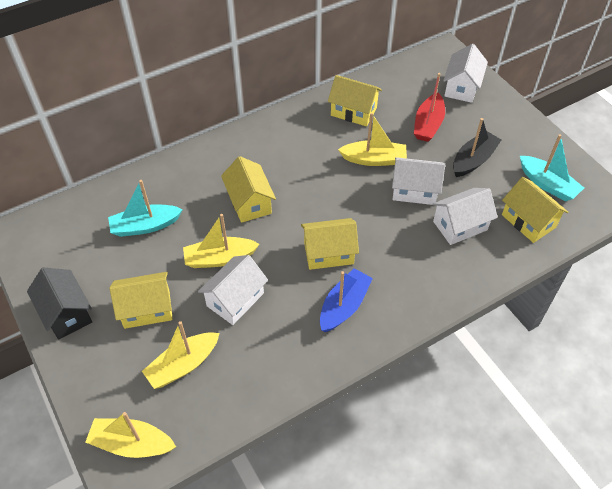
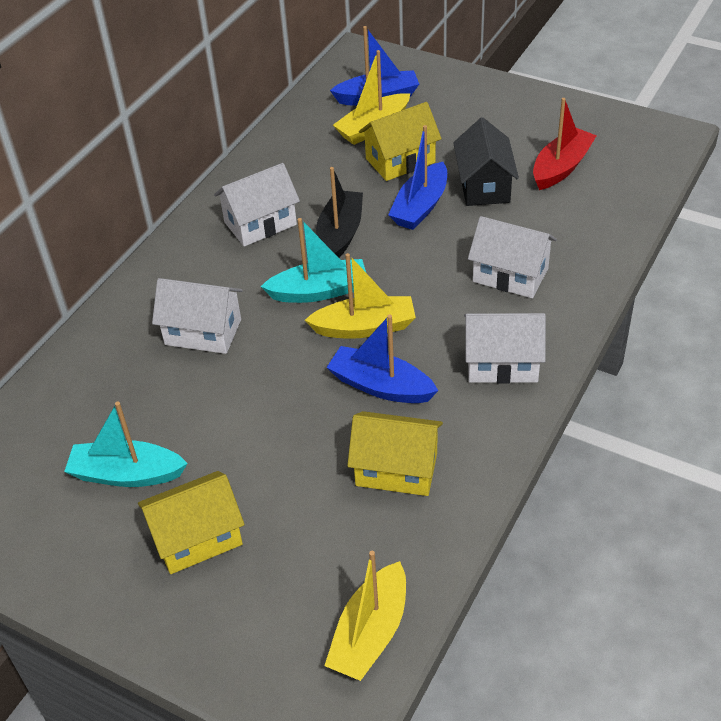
blue boat: [320,268,373,332] = 1 -> [326,315,438,403] [330,26,419,106] [388,125,447,230] = 3
yellow boat: [85,412,176,458] [142,321,219,389] [183,214,259,268] [338,113,407,166] = 4 -> [305,253,416,339] [324,551,406,681] [333,50,410,145] = 3
yellow house: [109,272,173,329] [221,156,276,223] [301,218,359,270] [328,75,382,127] [502,177,568,243] = 5 -> [138,471,245,574] [347,411,443,496] [359,102,442,181] = 3

